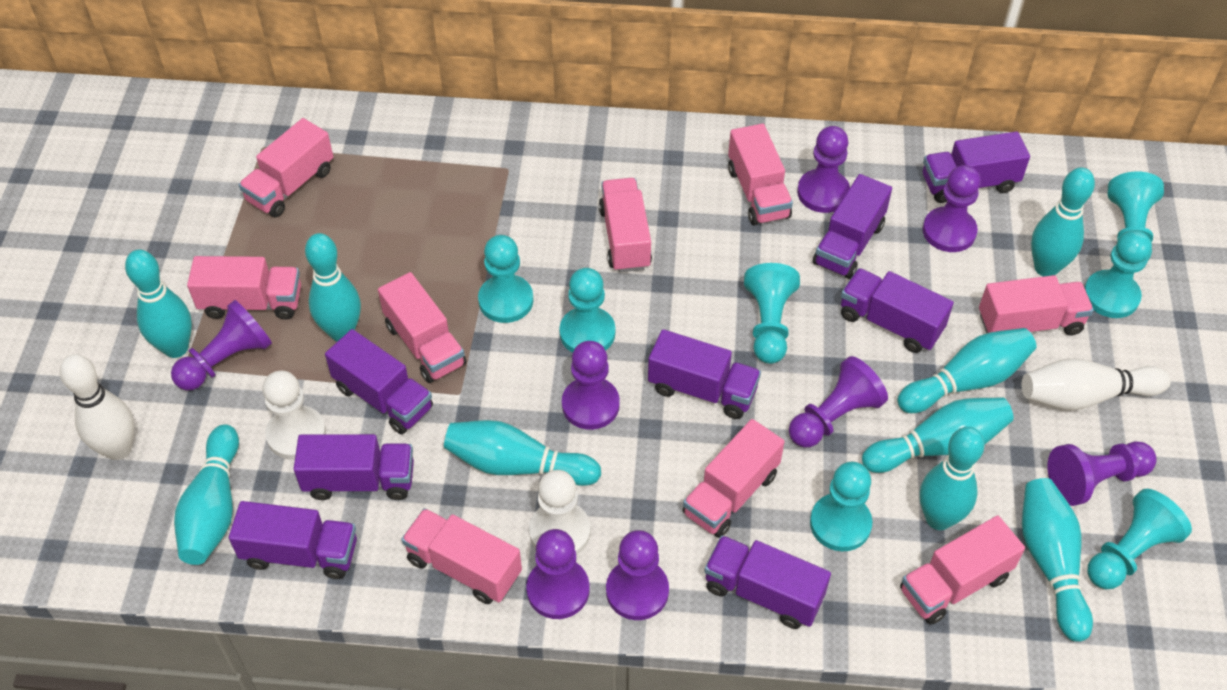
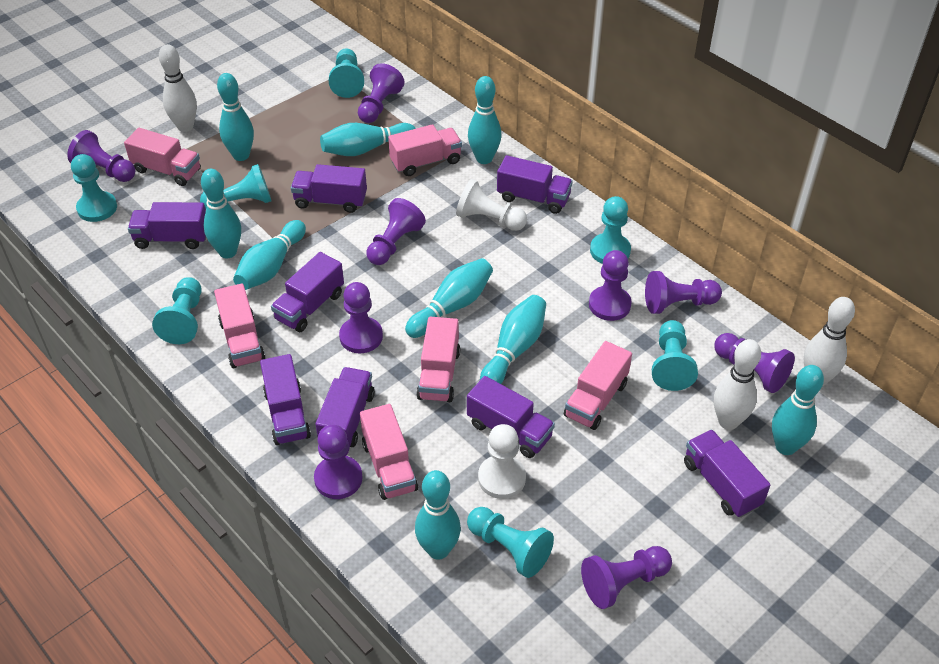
pink truck: [187,256,301,320] [239,118,333,217] [378,272,467,383] [401,508,522,604] [599,178,652,272] [683,419,784,538] [728,124,793,225] [900,515,1025,625] [979,275,1094,335] = 9 -> [124,128,201,186] [214,283,265,368] [360,404,418,500] [388,124,462,176] [417,317,460,402] [564,341,632,430] = 6
purple pawn: [171,300,272,390] [526,529,590,619] [562,341,620,430] [606,530,669,620] [789,356,888,448] [797,126,850,213] [923,165,981,252] [1048,441,1157,506] = 8 -> [67,130,135,182] [314,425,363,499] [339,282,383,353] [358,63,405,123] [366,198,426,265] [581,546,672,609] [589,250,632,321] [645,271,722,314] [714,333,795,393] = 9
white bowling pin: [60,354,134,460] [1021,358,1171,410] = 2 -> [159,44,197,132] [714,339,761,430] [804,297,855,387] = 3

